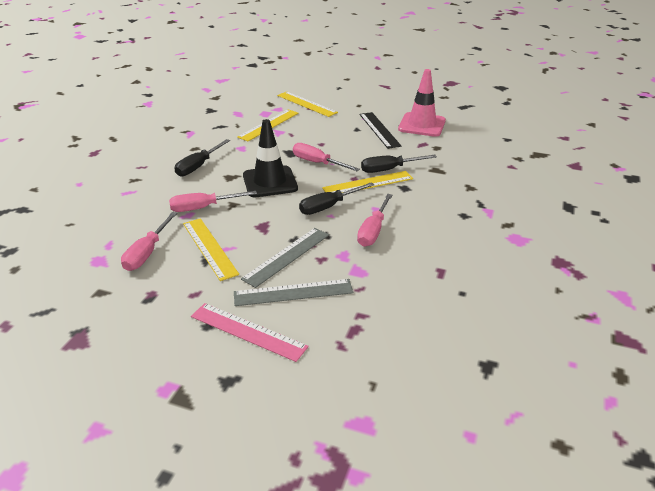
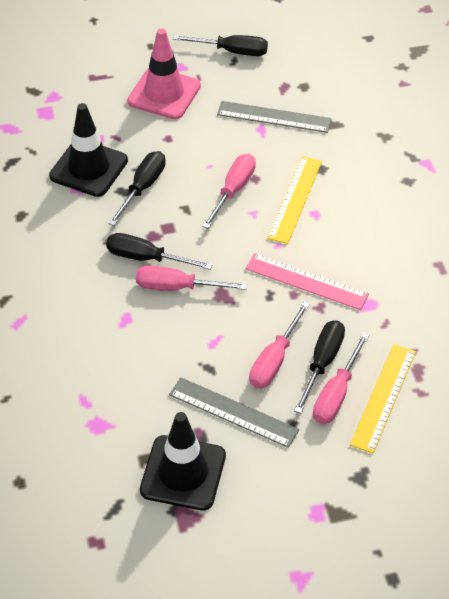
black ruler: [359,112,402,149] = 1 -> none = 0
black screwdriver: [174,139,230,176] [299,182,374,215] [361,155,437,173] = 3 -> [106,233,212,270] [108,151,166,226] [173,35,268,56] [294,320,345,413] = 4
black traffic cone: [243,119,298,197] = 1 -> [49,103,128,197] [140,412,226,510] = 2
yellow ruler: [183,218,239,281] [237,109,298,141] [277,91,338,117] [322,171,413,193] = 4 -> [267,156,322,244] [350,344,416,453] = 2

